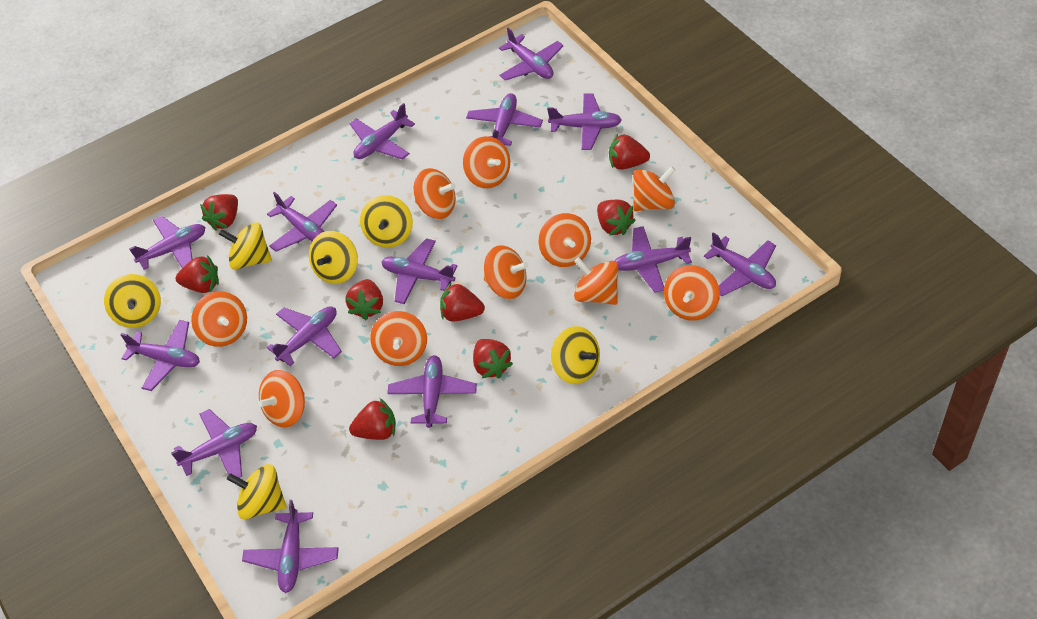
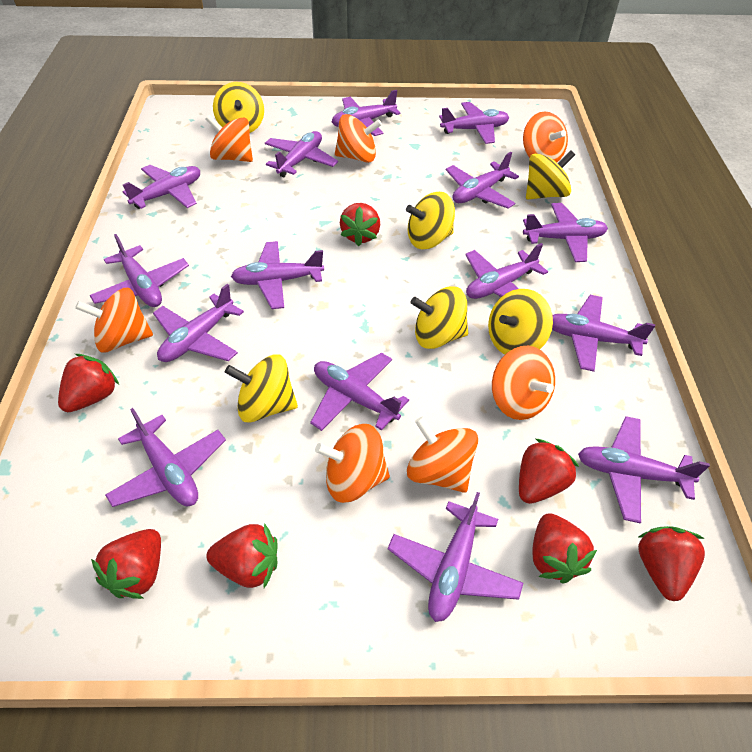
orange spinning top: [191,291,247,347] [257,370,305,427] [370,311,427,366] [414,168,456,219] [463,136,510,188] [484,245,528,299] [538,213,591,267] [574,257,619,305] [633,166,676,211] [664,265,720,321] = 10 -> [75,288,153,353] [205,115,253,162] [315,424,390,503] [335,114,382,163] [407,416,478,493] [492,346,555,420] [523,111,568,162] = 7
purple plane: [120,320,200,391] [129,216,205,270] [171,409,257,478] [242,500,339,593] [267,192,337,252] [267,306,342,366] [350,103,415,159] [381,238,457,304] [387,355,477,428] [466,93,543,146] [499,28,563,80] [547,93,622,150] [615,226,692,292] [704,232,776,296] = 14 -> [90,234,189,307] [105,408,226,507] [123,165,200,209] [153,284,244,362] [231,241,324,309] [265,131,338,177] [310,353,409,431] [332,90,401,136] [388,492,523,622] [439,102,509,144] [446,152,519,208] [465,243,548,299] [523,203,608,262] [552,295,655,372] [578,416,710,523] = 15
red strawberry: [176,255,219,293] [200,194,238,231] [346,279,383,320] [349,398,396,440] [440,282,485,322] [473,339,513,379] [597,200,636,236] [609,134,650,170] = 8 -> [58,354,119,412] [91,529,161,599] [206,523,278,588] [340,203,380,246] [519,439,579,504] [532,513,597,583] [638,526,705,601] = 7

